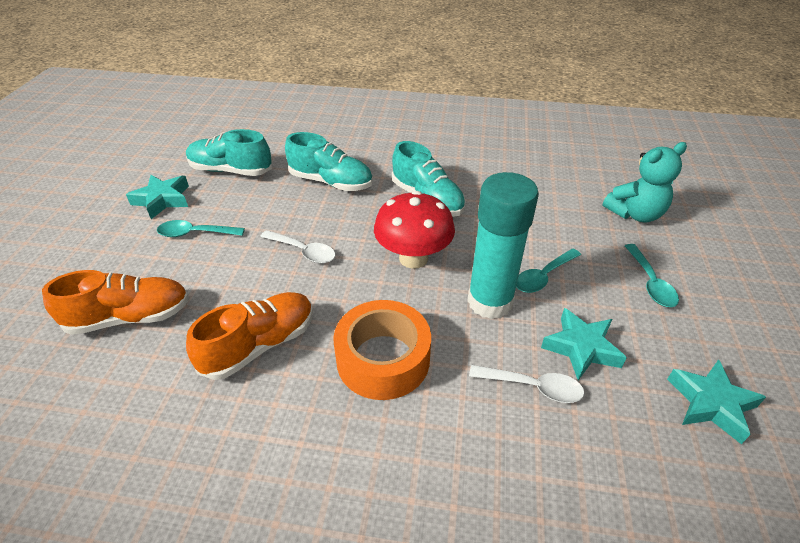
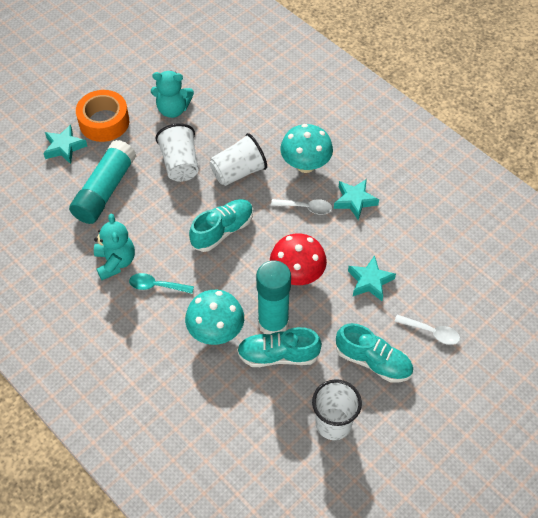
orange shoe: [42,270,189,335] [186,292,313,380] = 2 -> none = 0
turquoise glue stick: [467,172,539,319] = 1 -> [69,140,136,224] [256,260,291,334] = 2
turquoise mushroom: none = 0 -> [185,290,244,345] [280,124,333,173] = 2
turquoise spoon: [157,220,245,237] [516,249,581,293] [625,244,679,307] = 3 -> [129,273,194,294] = 1
turquoise teddy bear: [602,142,687,222] = 1 -> [94,213,135,280] [151,71,194,118] = 2
white cup: none = 0 -> [156,123,199,182] [209,133,267,186] [312,379,362,440] = 3

